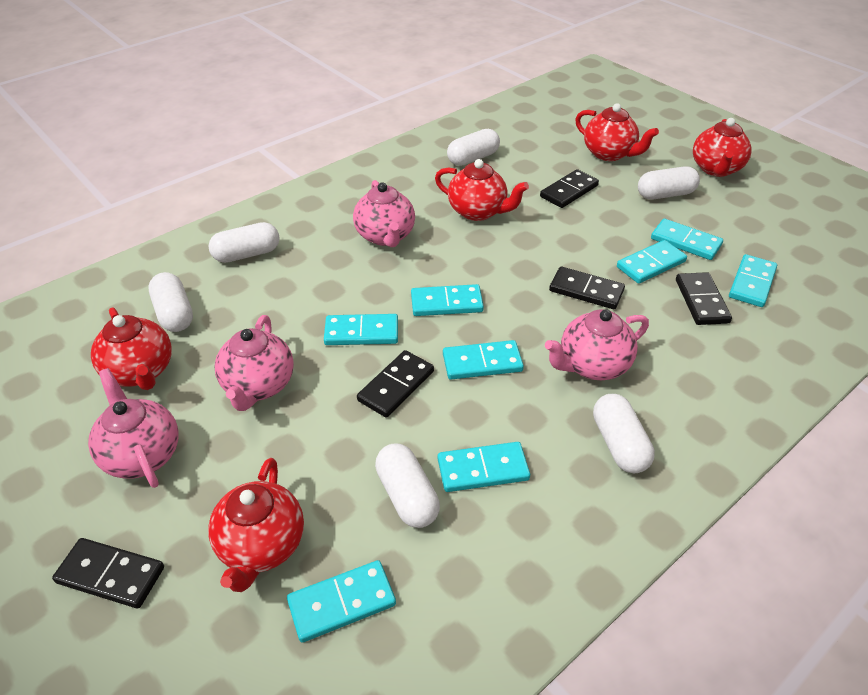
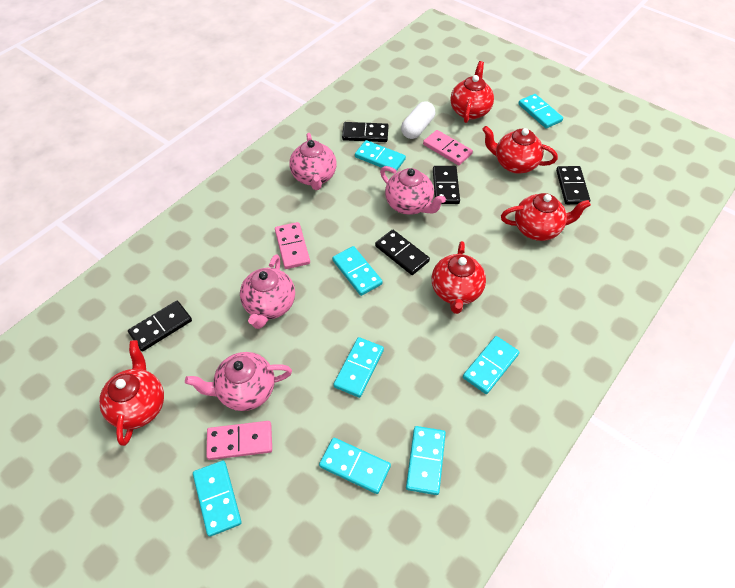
pink domino: none = 0 -> [206,421,272,460] [275,222,310,269] [423,130,473,165] = 3
white capsule: [148,272,193,332] [209,222,280,263] [375,444,440,528] [447,129,500,166] [593,394,655,473] [638,166,700,200] = 6 -> [401,101,435,139] = 1

